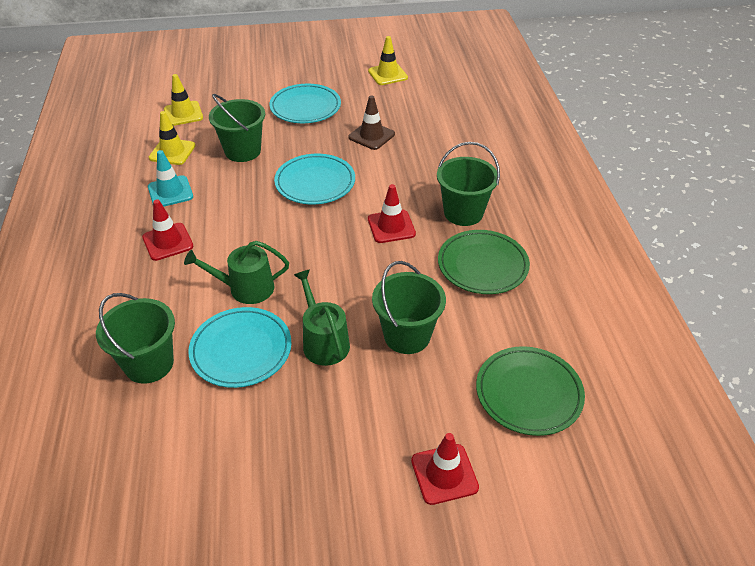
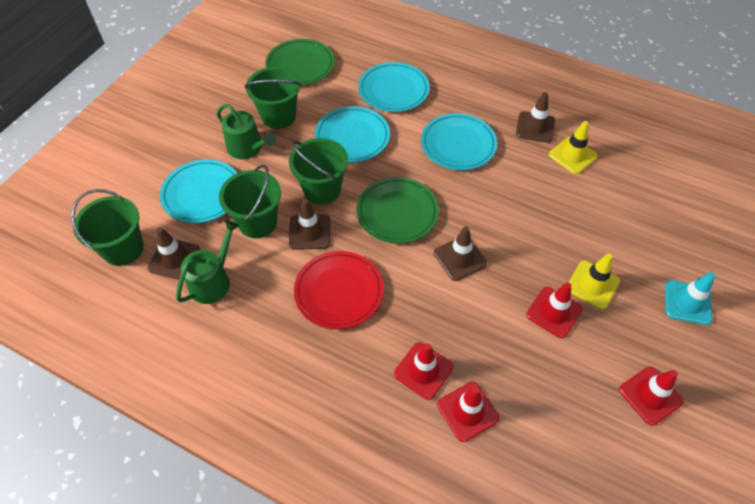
brown traffic cone: [348,95,395,150] = 1 -> [147,227,200,280] [289,199,330,250] [434,226,487,281] [516,92,555,143] = 4
red plate: none = 0 -> [294,251,383,329] = 1
red traffic cone: [142,199,194,261] [368,184,416,243] [411,433,479,505] = 3 -> [394,342,454,400] [437,382,499,442] [526,282,583,338] [619,367,684,426] = 4
turquoise plate: [188,307,291,388] [269,84,341,123] [274,154,355,204] = 3 -> [160,159,237,223] [315,106,390,162] [358,62,430,112] [421,113,497,170] = 4
yellow traffic cone: [149,111,196,165] [164,74,203,126] [368,36,408,85] = 3 -> [549,121,598,174] [568,254,620,309] = 2

